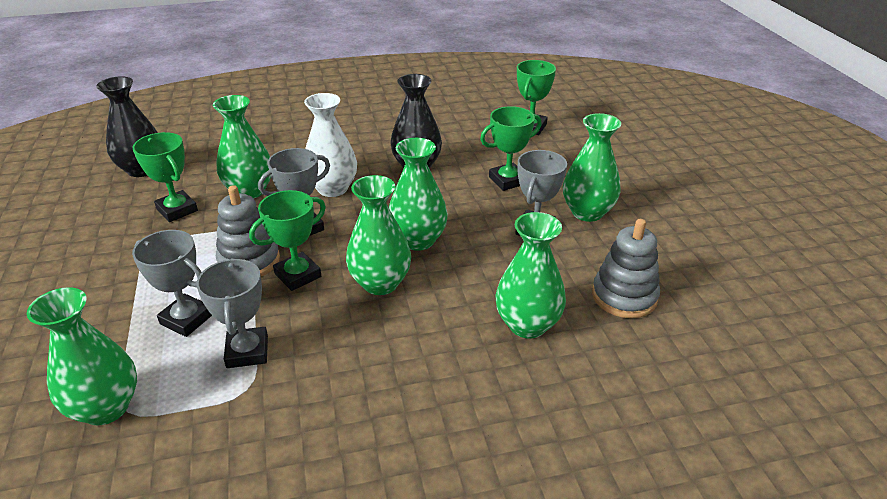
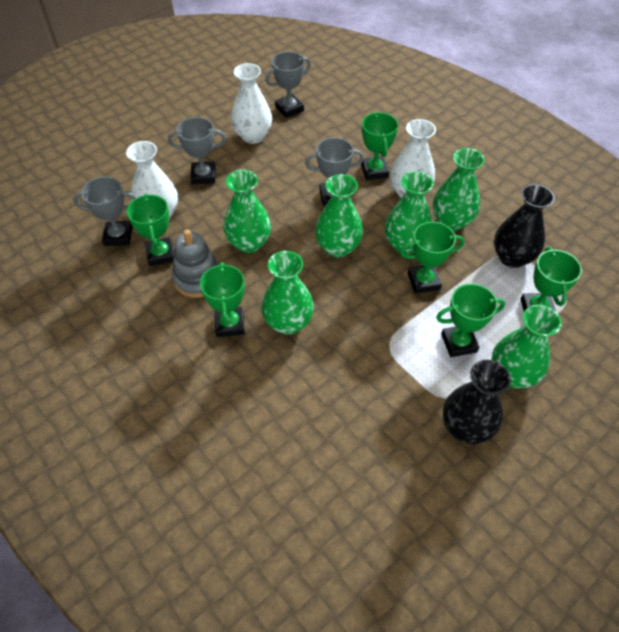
green trophy: [133,132,198,222] [249,190,326,291] [480,106,542,191] [517,60,556,135] = 4 -> [127,194,174,266] [200,262,245,337] [361,112,398,180] [400,222,464,294] [436,283,505,357] [520,247,582,311] = 6
grey stacking toy: [216,185,280,276] [592,219,660,318] = 2 -> [172,229,219,298] = 1
white vase: [304,93,357,197] = 1 -> [126,141,178,219] [231,63,272,144] [390,119,436,198] = 3

